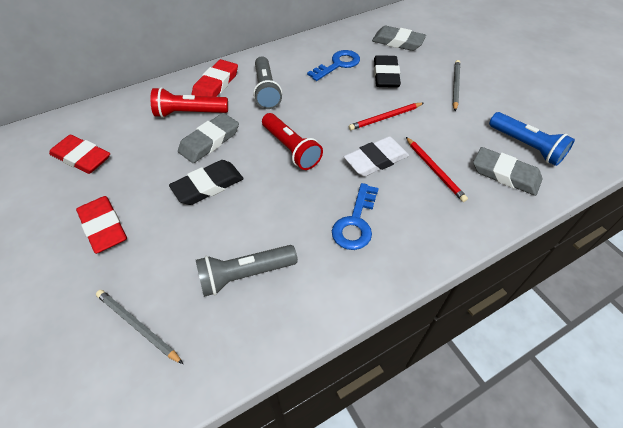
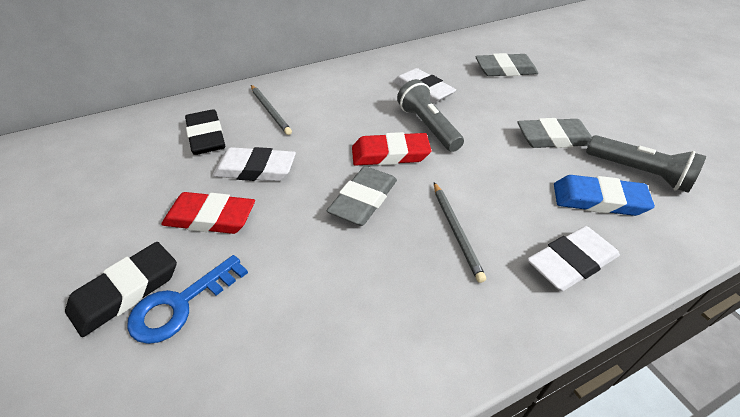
blue eraser: none = 0 -> [554,175,655,216] = 1
blue flashlight: [489,112,575,166] = 1 -> none = 0
blue key: [307,50,360,81] [332,183,379,250] = 2 -> [127,255,248,344] = 1
red eraser: [49,135,110,174] [76,196,127,254] [191,59,238,97] = 3 -> [161,192,255,234] [352,132,432,166] = 2
red flashlight: [151,87,228,118] [262,113,323,170] = 2 -> none = 0
red pencil: [349,103,423,130] [406,137,468,202] = 2 -> none = 0
white eraser: [344,136,409,177] = 1 -> [212,147,296,181] [393,68,456,104] [527,226,620,291] = 3

